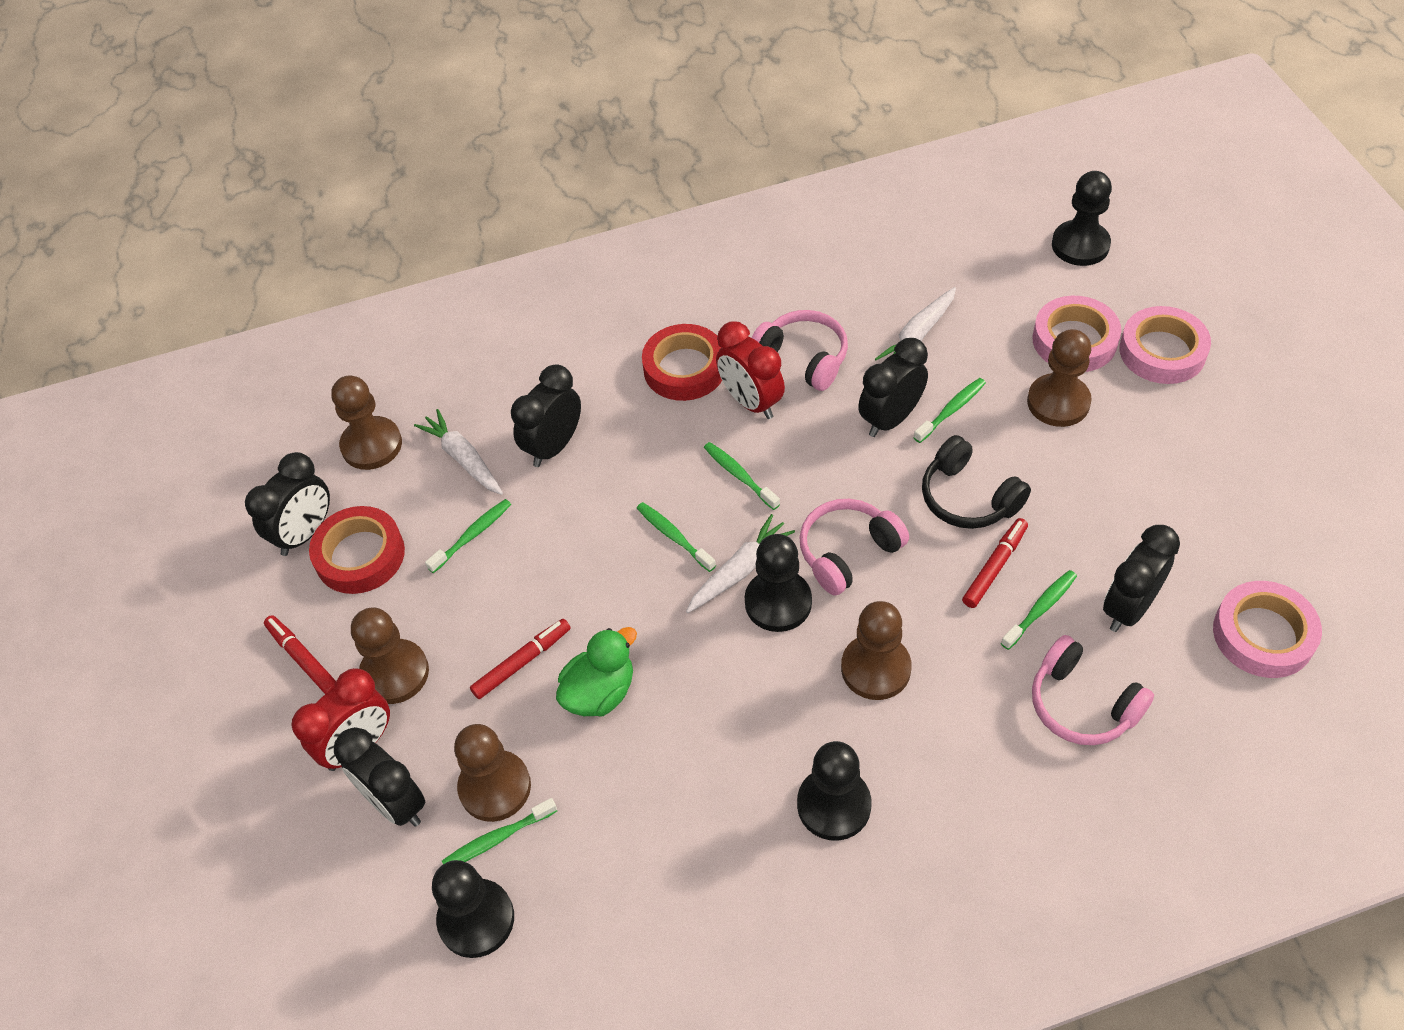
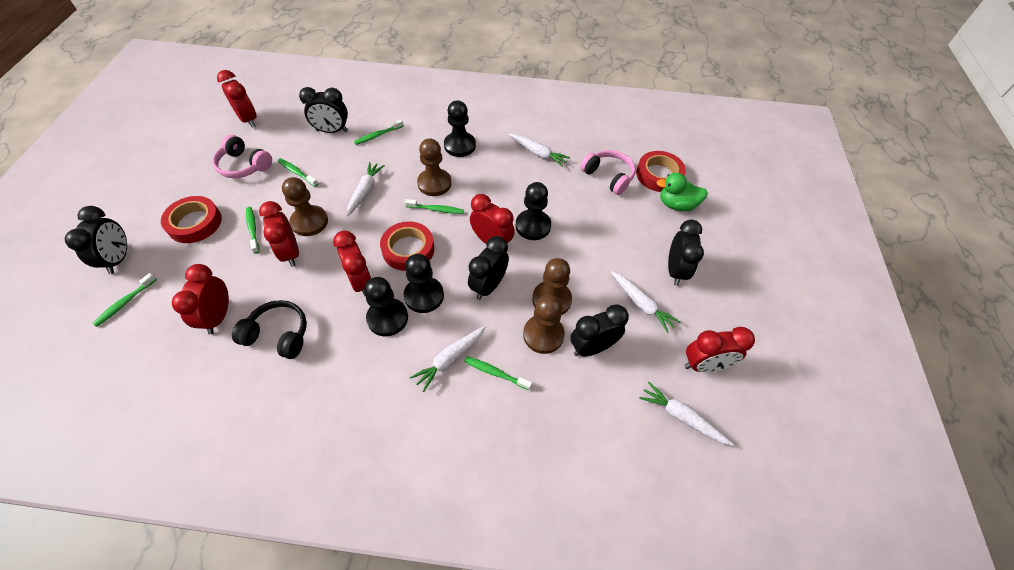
brown pawn: [331,376,402,470] [351,608,429,704] [454,724,531,822] [841,601,912,700] [1027,329,1092,427] = 5 -> [282,177,328,236] [417,139,452,196] [523,295,565,354] [532,258,572,315] = 4
pink headphones: [752,310,848,391] [799,499,909,595] [1032,635,1154,745] = 3 -> [213,135,272,178] [580,150,635,195] = 2
pink tape: [1032,296,1121,372] [1119,306,1211,384] [1213,581,1322,678] = 3 -> none = 0
red clock: [291,668,390,771] [716,321,785,419] = 2 -> [172,264,229,335] [217,70,257,128] [259,201,299,267] [333,231,372,297] [470,194,515,244] [684,327,755,372] = 6
red marker: [264,615,336,694] [470,619,571,699] [962,518,1028,608] = 3 -> none = 0
red tape: [309,506,405,594] [642,324,722,401] = 2 -> [161,196,222,243] [380,221,434,271] [636,151,686,192] = 3
white carrot: [414,409,503,495] [686,514,795,613] [875,287,956,360] = 3 -> [347,162,385,216] [410,326,486,392] [509,134,570,167] [611,271,680,333] [639,382,734,446] = 5

